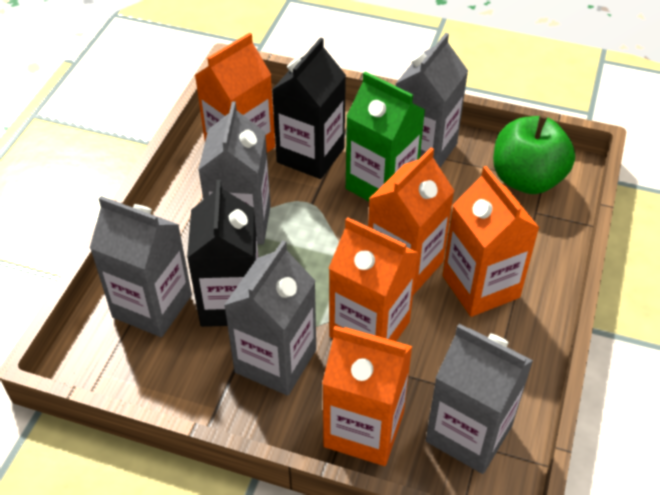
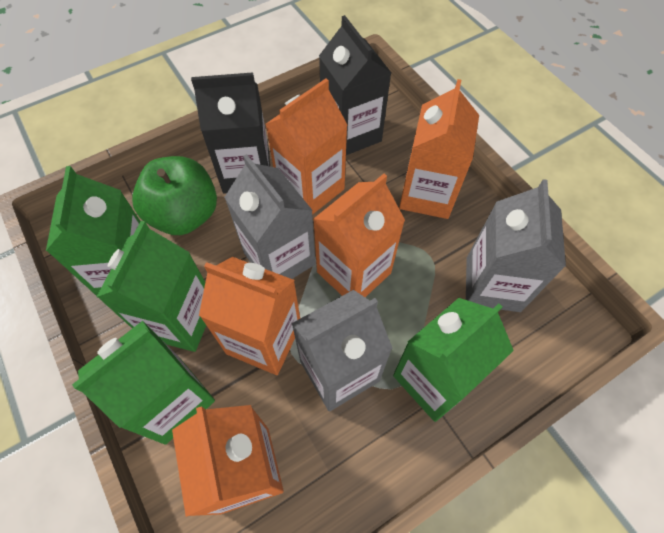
green carton: [346,71,425,201] = 1 -> [46,166,140,296] [72,321,215,445] [97,221,206,352] [393,298,514,422] = 4
grey carton: [90,196,192,337] [198,101,271,244] [224,240,316,396] [395,33,468,167] [426,324,533,474] = 5 -> [224,154,316,279] [291,290,393,411] [466,179,566,312] = 3

